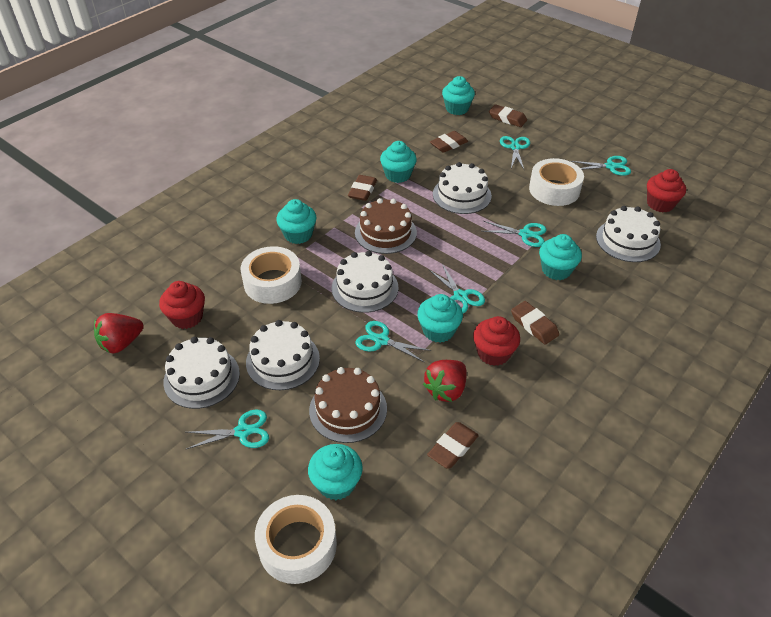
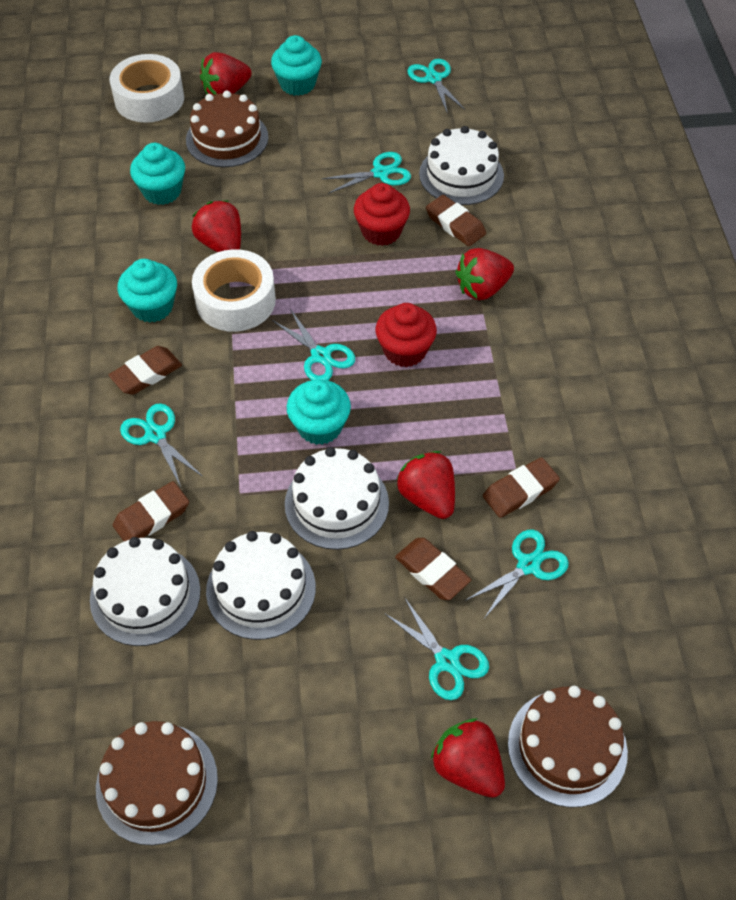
brown cake: [309,367,387,443] [355,198,417,254] = 2 -> [96,721,218,845] [186,91,269,167] [508,686,628,808] = 3
red cupcake: [159,281,205,329] [473,316,520,366] [647,169,686,212] = 3 -> [354,183,410,246] [376,303,437,367] = 2
red strawberry: [94,313,144,353] [423,360,467,402] = 2 -> [192,201,241,252] [200,52,252,95] [397,451,455,519] [431,718,505,798] [455,248,514,300] = 5
turquoise cupcake: [276,199,316,244] [308,444,363,500] [380,141,417,183] [417,294,463,343] [442,76,475,115] [539,234,582,280] = 6 -> [117,259,177,323] [130,143,185,205] [271,35,322,96] [287,379,351,445] = 4
white cake: [163,337,240,409] [246,320,320,390] [332,251,398,313] [433,162,492,214] [596,206,661,262] = 5 -> [90,537,201,646] [206,531,316,640] [285,447,389,550] [419,126,504,205] = 4
white tape: [241,246,302,304] [255,495,337,584] [529,158,584,206] = 3 -> [109,54,184,123] [192,249,276,332] = 2

